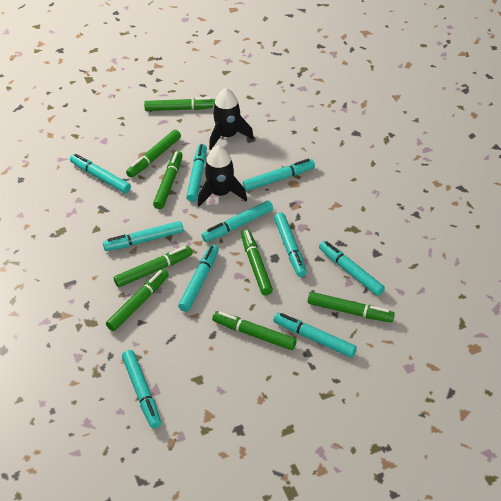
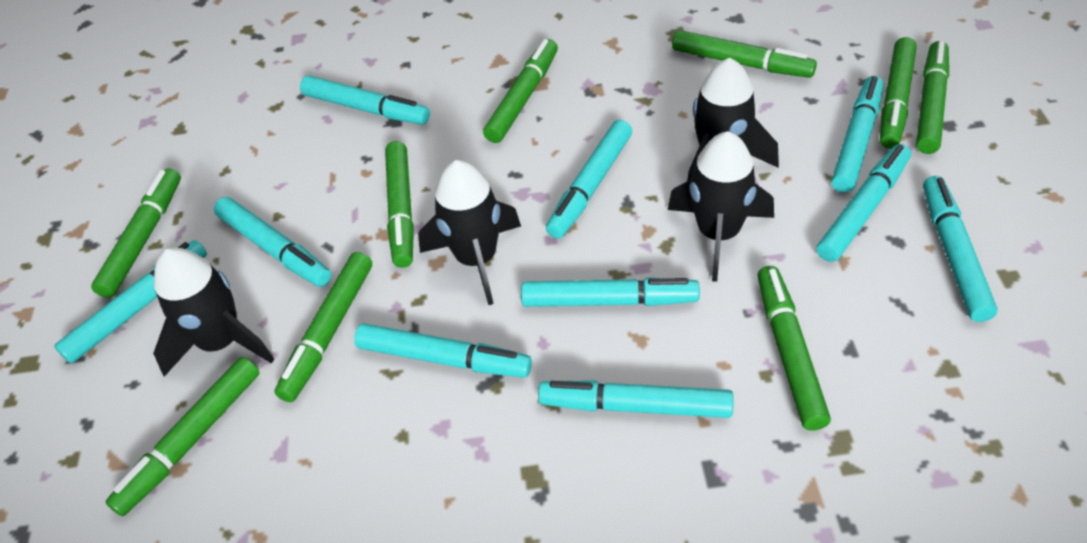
black rocket: [198,146,247,207] [209,88,254,150] = 2 -> [153,248,274,377] [418,160,521,305] [668,131,774,282] [687,58,779,181] = 4
green marker: [106,269,169,331] [114,246,193,287] [126,130,181,178] [144,97,215,111] [153,151,183,209] [212,311,297,350] [241,229,273,296] [308,292,395,322] = 8 -> [91,168,181,298] [106,357,260,516] [275,252,372,402] [385,141,414,268] [483,39,558,143] [672,30,817,78] [757,266,831,431] [880,37,917,149] [916,41,949,154] = 9

